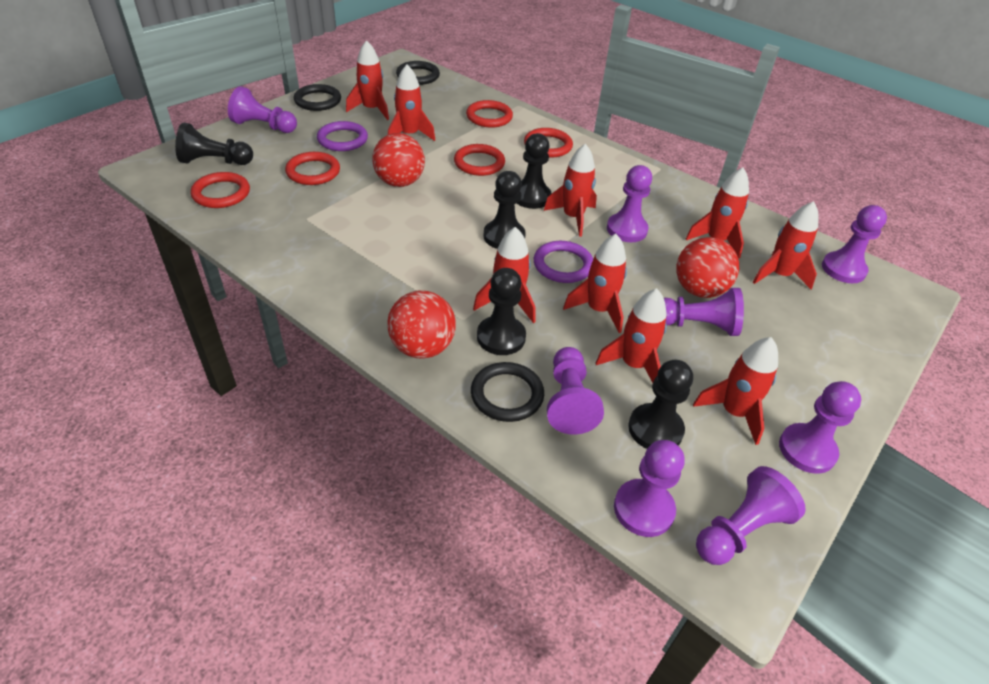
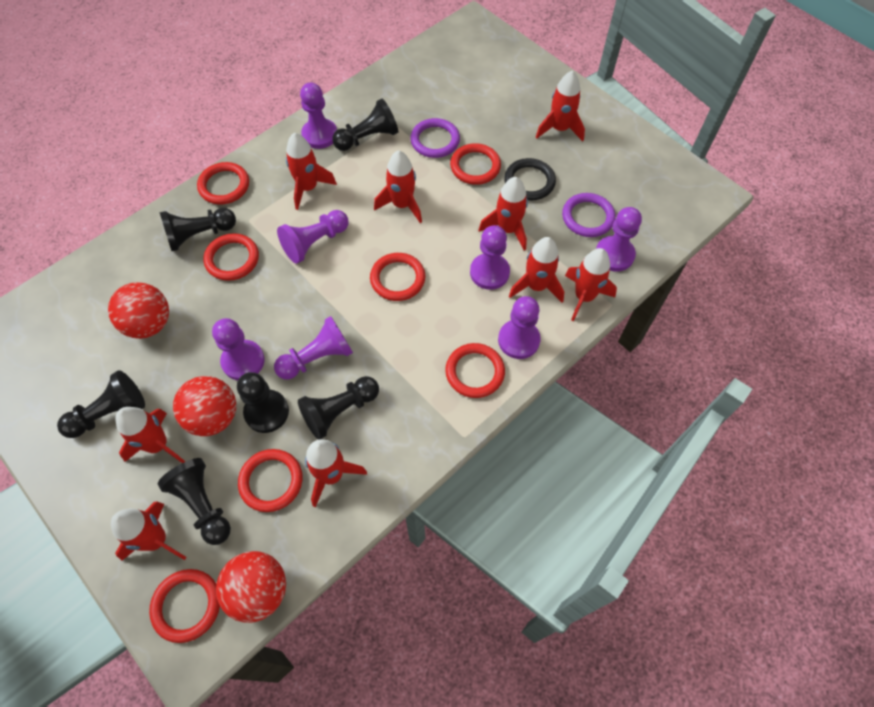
black pawn: [175,123,253,165] [477,268,526,355] [483,171,526,249] [517,133,552,209] [628,360,693,449] = 5 -> [57,370,145,438] [158,458,231,545] [159,208,236,251] [237,372,289,433] [298,376,379,440] [332,99,398,151] = 6
black ring: [294,84,341,111] [396,61,440,85] [471,362,544,422] = 3 -> [504,158,556,200] = 1
purple pawn: [228,86,297,133] [547,347,604,435] [607,165,652,242] [614,440,684,537] [664,288,744,336] [696,466,806,565] [779,381,861,474] [822,205,887,283] = 8 -> [212,318,265,380] [274,316,353,380] [277,210,349,264] [300,83,337,149] [470,225,510,290] [498,296,541,359] [596,207,642,272] = 7
red ring: [191,172,250,208] [285,152,340,185] [454,144,505,176] [466,100,513,128] [524,128,573,158] = 5 -> [149,569,220,643] [197,162,249,205] [203,233,259,281] [238,449,302,512] [370,253,425,301] [445,343,505,398] [450,143,501,185] = 7

